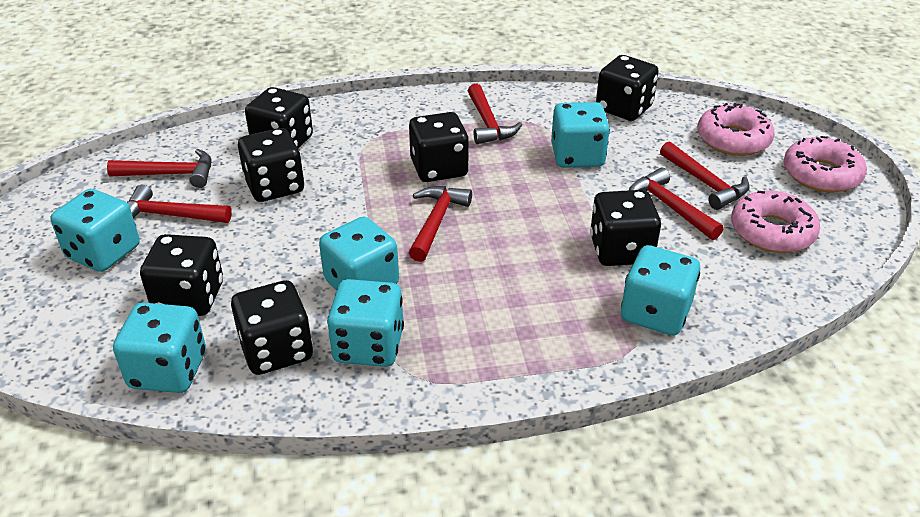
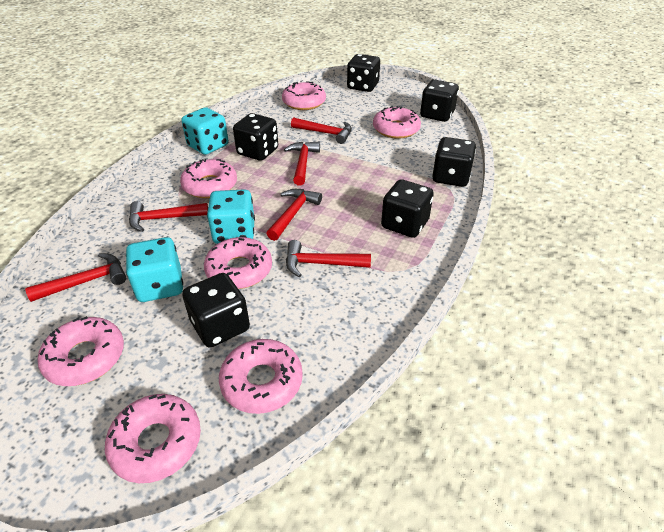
black dice: [140,234,223,316] [231,280,313,375] [238,128,304,202] [245,87,313,148] [409,112,469,182] [590,190,661,266] [596,55,659,121] = 7 -> [182,273,250,348] [233,113,278,161] [347,54,380,92] [381,179,434,238] [420,80,459,122] [432,137,476,187] = 6
pink donut: [697,103,775,156] [731,191,820,253] [783,136,867,193] = 3 -> [38,316,124,386] [105,394,201,483] [180,159,237,198] [204,237,272,289] [219,339,303,414] [282,82,326,110] [373,106,421,139] = 7
turquoise dice: [50,189,139,272] [113,303,206,393] [319,217,399,290] [327,279,404,367] [551,102,610,168] [621,245,700,335] = 6 -> [126,237,183,302] [181,107,228,155] [207,189,255,244] = 3

